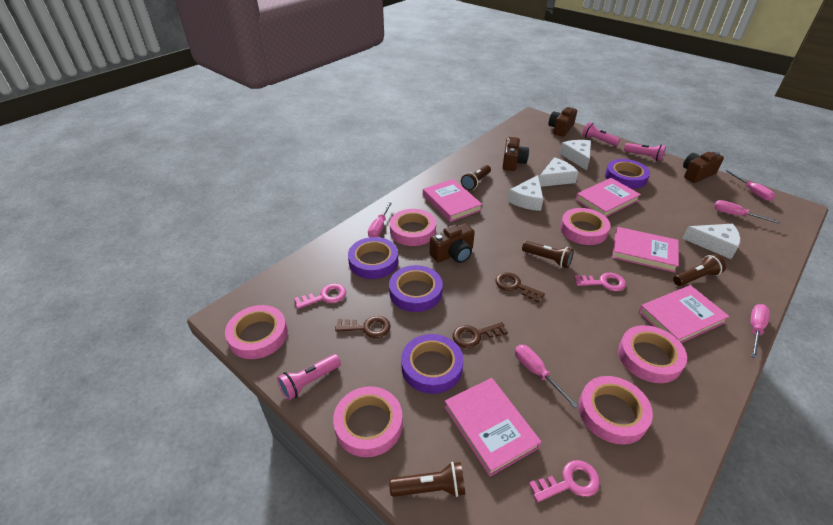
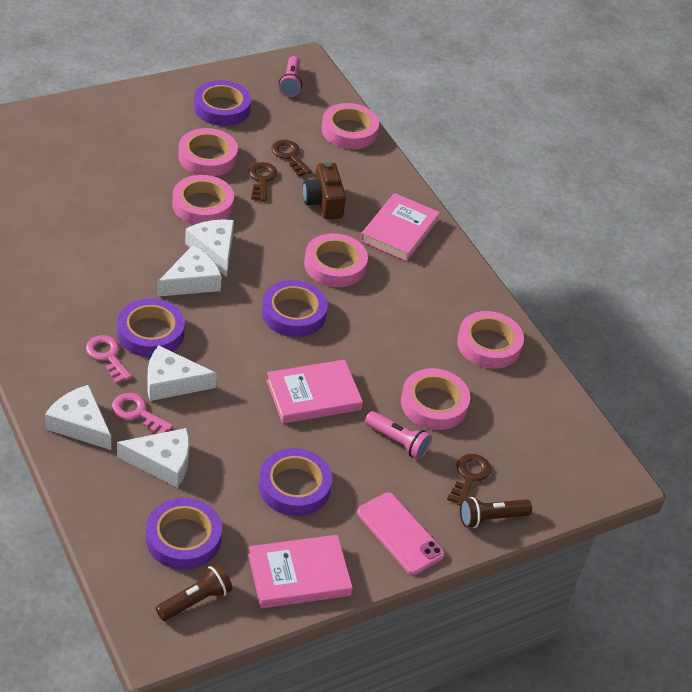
brown camera: [430,223,475,263] [503,137,529,171] [548,106,577,137] [683,152,724,183] = 4 -> [303,162,346,219] = 1
brown flashlight: [389,462,465,497] [461,165,491,190] [522,241,574,268] [673,254,726,286] = 4 -> [156,563,233,621] [460,497,532,528] = 2
pink book: [423,179,482,222] [444,378,541,477] [575,178,641,217] [612,227,679,273] [638,285,730,343] = 5 -> [248,535,353,608] [266,360,363,424] [360,193,440,261] = 3
pink flashlight: [277,354,341,400] [582,122,620,146] [624,143,666,161] = 3 -> [279,56,302,97] [365,411,432,460] = 2
pink key: [294,283,346,309] [529,460,600,502] [574,273,626,291] = 3 -> [86,335,132,384] [112,393,173,434] = 2
pink phone: none = 0 -> [357,492,445,575] = 1
pink screwdriver: [368,201,393,237] [515,345,579,408] [714,200,781,224] [725,170,775,201] [751,304,770,359] = 5 -> none = 0
purple tape: [348,237,398,279] [389,265,443,312] [401,334,464,394] [605,159,650,189] = 4 -> [117,298,185,357] [146,498,222,570] [194,80,251,126] [259,448,332,516] [262,280,328,337] = 5
white cheese: [508,175,543,211] [539,157,578,187] [559,140,591,170] [682,224,740,259] = 4 -> [45,385,111,450] [117,428,189,488] [147,345,217,401] [157,245,222,297] [185,219,234,277] = 5

